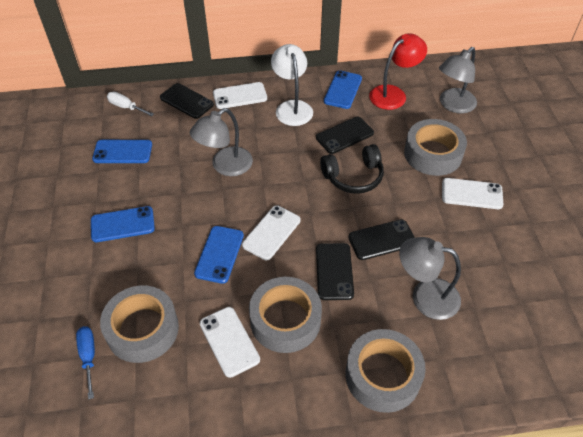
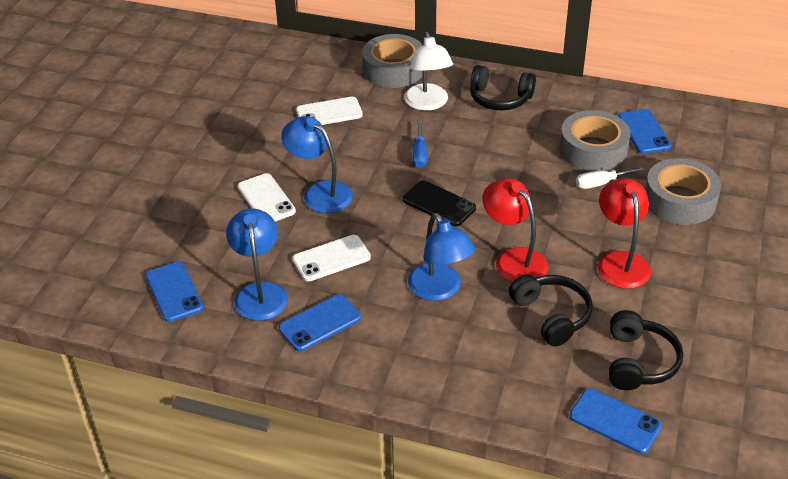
black headphones: [320,144,384,194] = 1 -> [470,65,536,110] [509,274,593,346] [609,310,683,390] = 3
black phone: [160,83,214,119] [316,117,374,154] [316,243,354,300] [348,219,415,260] = 4 -> [403,180,476,226] = 1
blue lamp: none = 0 -> [226,208,288,321] [281,116,353,213] [408,213,475,301] = 3
grey lamp: [190,108,253,176] [399,237,461,320] [439,47,477,113] = 3 -> none = 0
grey tape: [100,285,179,363] [249,277,322,353] [346,329,426,413] [404,119,467,176] = 4 -> [362,34,423,88] [559,110,631,172] [645,158,721,225] = 3
red lamp: [369,33,427,110] = 1 -> [482,178,549,282] [598,178,651,289] = 2
white phone: [200,307,260,378] [213,82,267,109] [242,205,300,260] [442,178,503,209] = 4 -> [238,173,296,221] [292,235,371,281] [296,97,363,125] = 3

